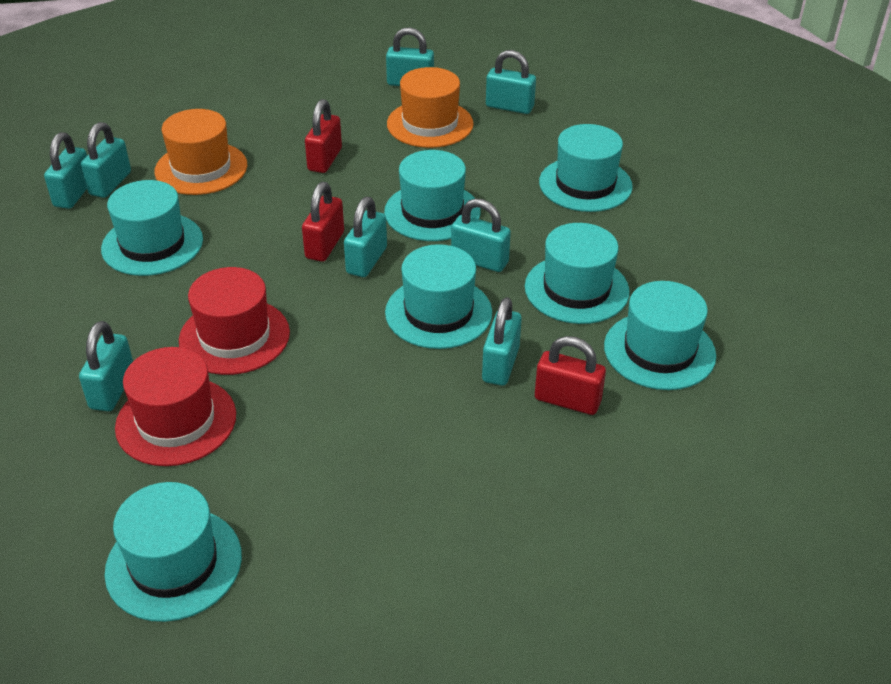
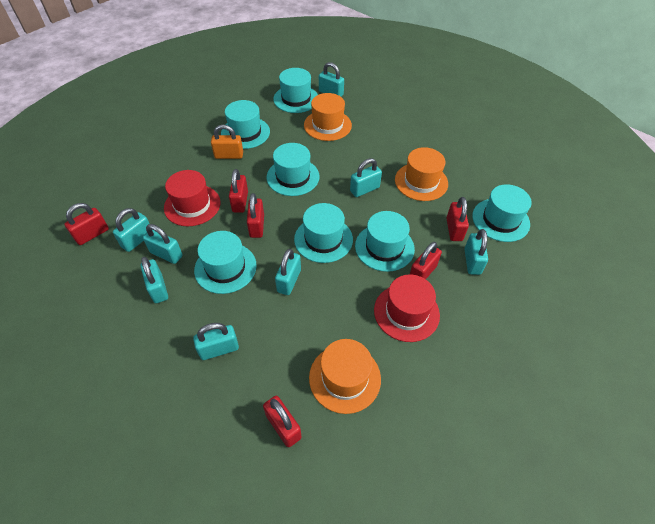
orange hat: [154,109,247,195] [387,67,474,148] = 2 -> [304,93,352,141] [309,339,381,414] [395,147,448,201] = 3
orange padlock: none = 0 -> [211,125,243,159] = 1
red padlock: [302,182,344,262] [305,99,342,173] [535,336,606,415] = 3 -> [64,203,109,245] [229,169,248,213] [247,193,264,238] [263,396,302,447] [410,242,442,279] [447,197,469,241] = 6

